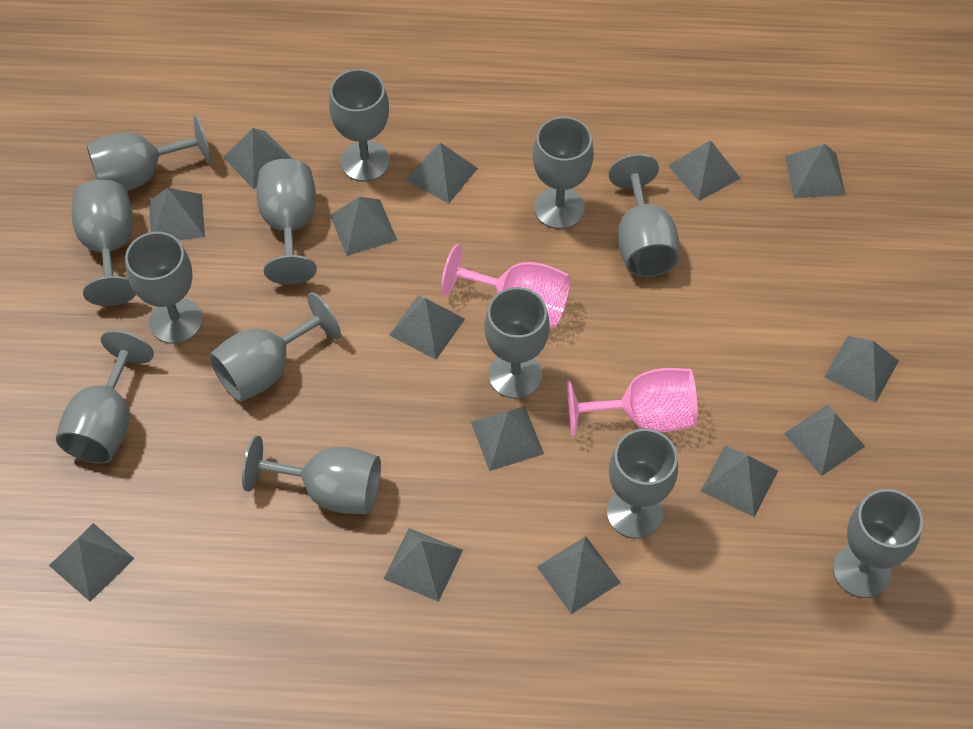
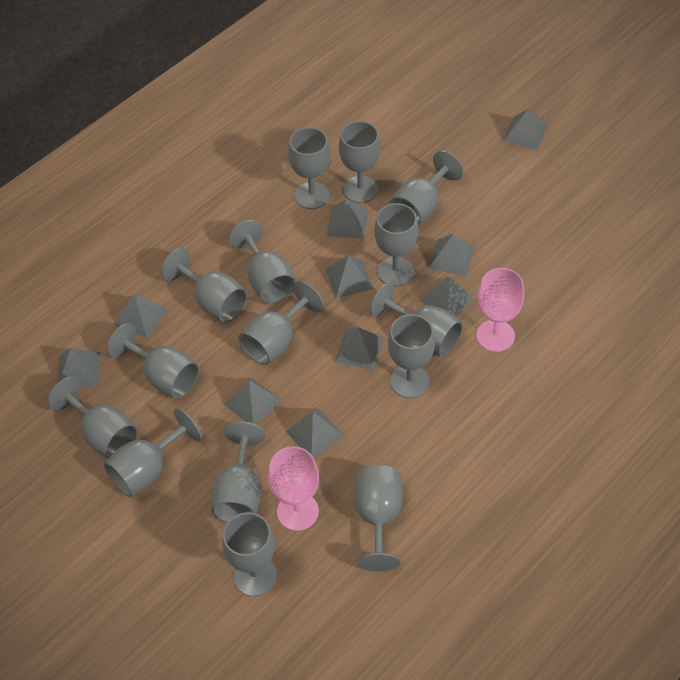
grey goblet: [56,330,154,464] [72,180,136,306] [86,115,212,191] [125,232,203,344] [209,292,341,402] [242,435,381,514] [256,159,317,284] [329,69,390,182] [484,287,550,399] [533,116,594,229] [607,429,678,539] [608,154,680,277] [833,489,923,598] = 13 -> [47,376,138,459] [104,408,202,497] [107,323,199,398] [161,248,247,322] [211,422,265,522] [222,512,277,596] [229,220,296,303] [239,281,324,365] [288,127,330,209] [339,121,381,203] [354,465,403,572] [370,283,463,357] [374,203,418,286] [388,314,435,398] [390,151,463,225] = 15
grey pyramid: [49,523,135,602] [149,188,205,240] [223,128,292,189] [330,197,397,256] [384,528,463,602] [389,295,465,360] [406,143,478,204] [471,406,544,471] [537,536,621,614] [668,140,741,201] [701,446,778,517] [784,405,866,476] [785,144,846,198] [824,336,899,403] = 14 -> [58,348,100,387] [114,294,168,338] [224,378,282,425] [285,408,344,458] [325,255,373,298] [327,199,368,239] [335,327,384,370] [419,276,474,316] [429,234,475,276] [503,108,547,150] = 10

